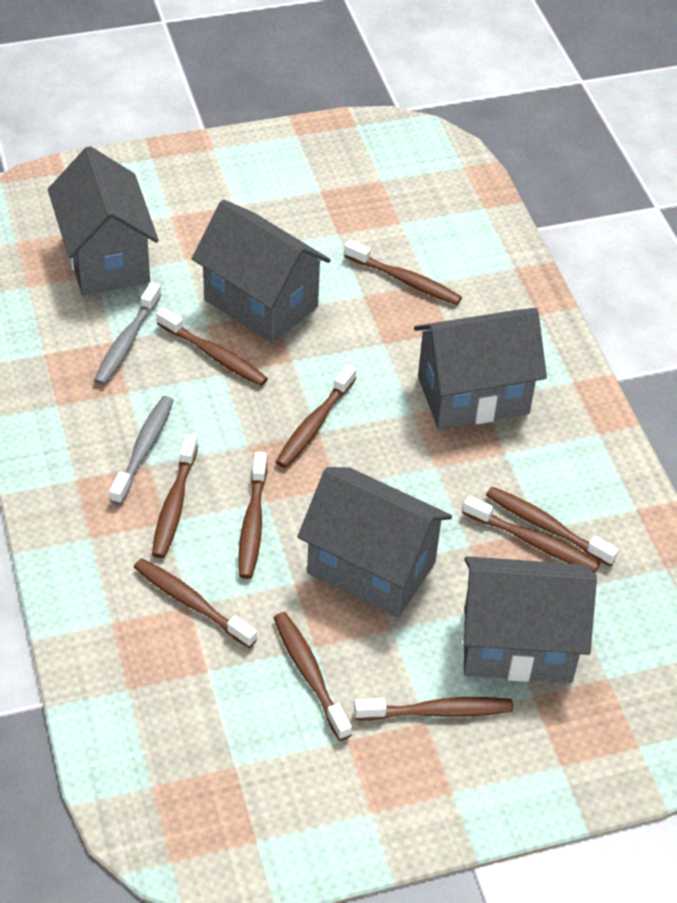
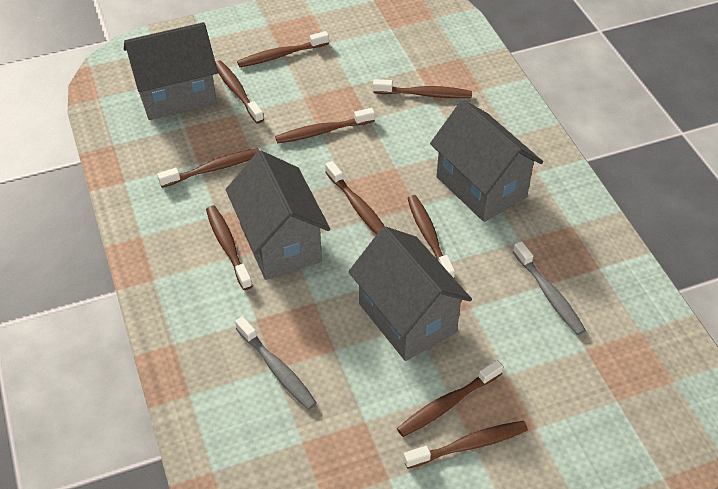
grey house: [48,146,159,295] [192,199,331,343] [297,467,452,617] [414,308,547,429] [463,556,597,683] = 5 -> [124,22,218,120] [226,151,330,280] [348,226,472,361] [430,100,543,222] = 4

